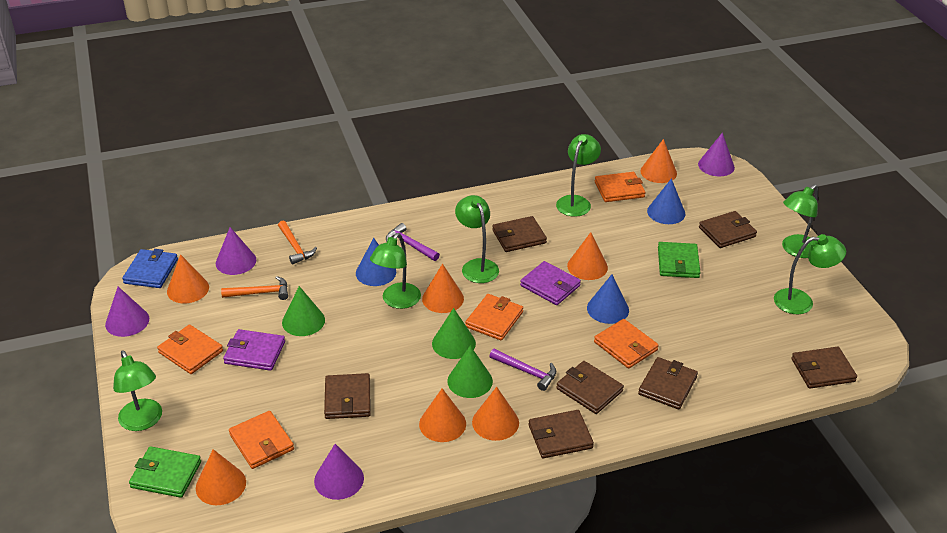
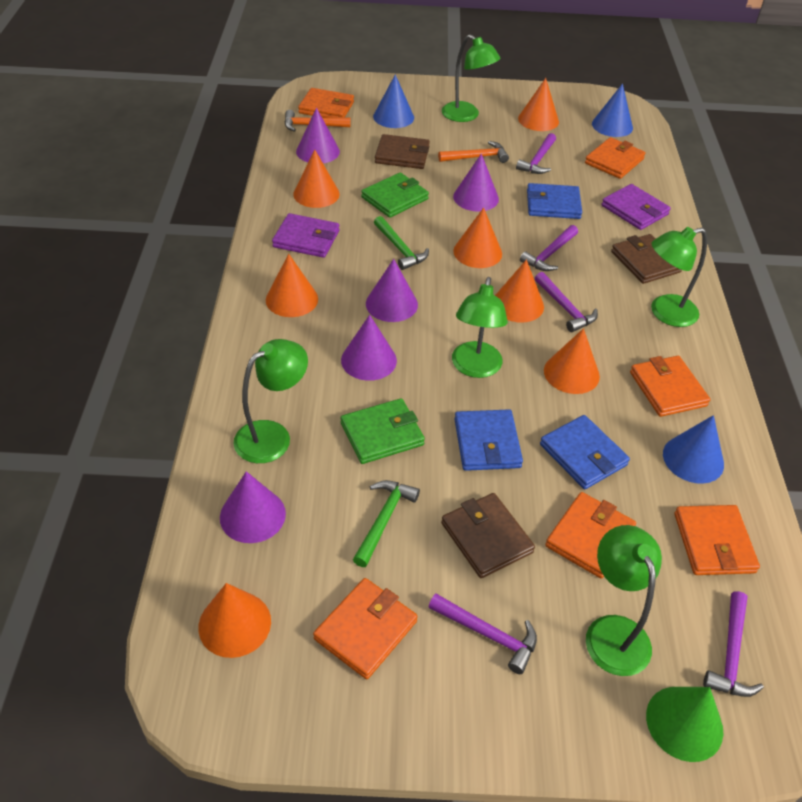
blue wallet: [122,249,178,288] = 1 -> [455,409,523,471] [527,183,582,219] [540,415,630,489] = 3
brown wallet: [324,373,371,419] [492,216,547,252] [529,410,594,458] [556,361,624,414] [638,357,698,409] [699,211,757,248] [791,347,857,389] = 7 -> [375,134,430,169] [441,493,535,578] [611,234,682,284] = 3
green cone: [282,286,325,336] [432,308,476,359] [447,346,493,398] = 3 -> [646,687,723,762] = 1
green hammer: none = 0 -> [353,480,420,567] [374,216,429,270] = 2
green lamp: [113,350,162,431] [370,233,421,309] [455,195,499,283] [556,134,601,217] [774,234,846,314] [782,184,818,258] = 6 -> [234,339,308,463] [442,34,501,122] [452,277,508,378] [586,525,662,676] [651,227,707,327] = 5
orange wallet: [157,325,223,374] [229,411,294,469] [465,294,523,341] [594,319,659,369] [595,172,646,202] = 5 -> [298,88,354,118] [313,578,418,679] [545,492,636,578] [585,137,646,179] [630,356,710,417] [674,505,760,575] = 6
purple cone: [105,287,149,337] [216,227,256,275] [314,444,364,500] [698,133,735,177] = 4 -> [220,471,286,543] [296,108,340,163] [341,315,397,381] [366,259,418,322] [453,154,499,211] = 5
purple hammer: [386,223,440,261] [490,349,556,391] = 2 -> [428,594,537,674] [516,133,556,174] [520,225,578,271] [535,272,598,332] [703,591,764,697] = 5

